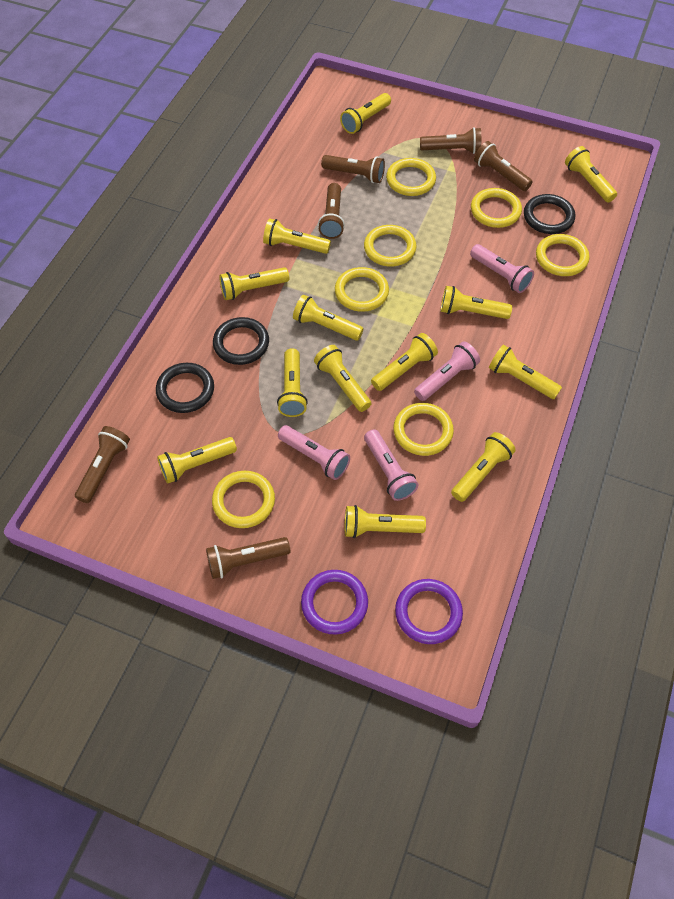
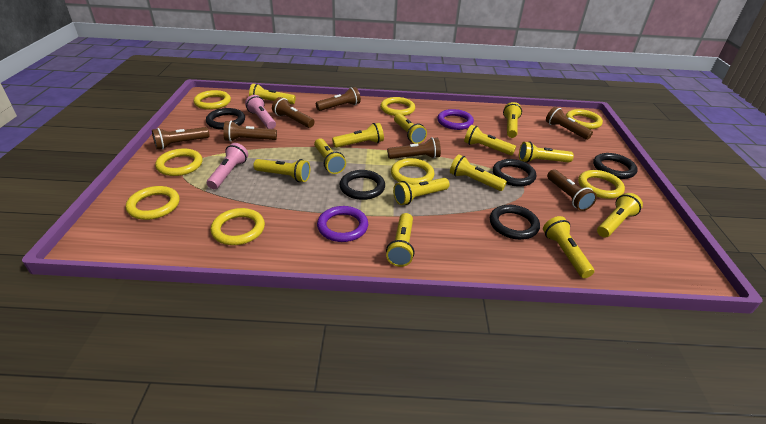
black ring: [156,363,214,413] [213,317,269,365] [524,194,575,234] = 3 -> [206,108,245,130] [340,170,385,200] [490,205,540,240] [493,159,536,187] [593,153,637,179] = 5
brown flashlight: [75,426,130,503] [206,537,291,579] [318,183,345,239] [321,155,385,183] [420,127,481,154] [474,141,533,191] = 6 -> [152,127,210,150] [223,121,277,142] [272,97,314,128] [316,87,361,111] [387,137,441,159] [546,106,593,140] [547,169,597,211] = 7
pink flashlight: [278,425,350,480] [364,429,419,501] [414,342,480,401] [470,244,534,293] = 4 -> [207,143,248,189] [245,95,276,129] = 2
yellow ring: [212,471,275,528] [335,267,389,312] [364,225,416,267] [386,158,436,196] [393,403,454,456] [471,188,522,228] [536,234,589,276] = 7 -> [126,186,180,220] [155,148,202,176] [194,90,231,110] [211,208,265,245] [380,97,415,116] [391,158,434,185] [566,109,603,129] [578,170,625,199] = 8

